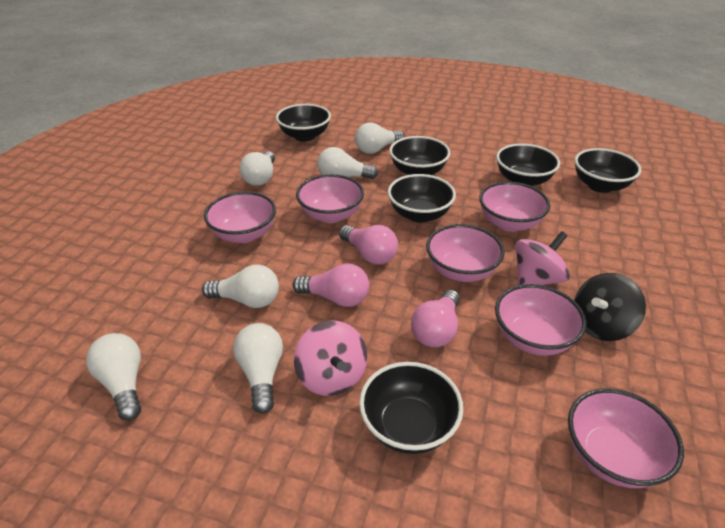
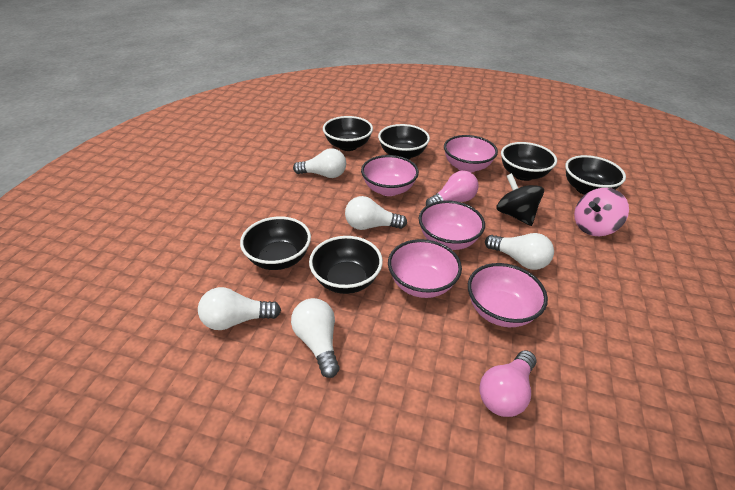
pink bowl: [204,192,276,243] [296,174,364,223] [426,224,504,282] [479,182,550,232] [495,284,586,356] [568,388,684,488] = 6 -> [361,155,419,196] [388,239,462,298] [419,200,485,250] [444,135,498,173] [468,263,548,327] = 5
pink light bulb: [293,263,369,307] [339,225,398,265] [411,290,460,347] = 3 -> [426,171,478,206] [479,350,537,417] = 2
pink spinning top: [294,320,367,396] [516,231,570,285] = 2 -> [574,188,629,236] = 1
white light bulb: [86,333,141,421] [202,265,279,308] [233,323,283,414] [239,151,275,186] [317,147,378,179] [355,122,404,154] = 6 -> [198,287,281,330] [291,298,339,378] [293,148,346,178] [345,196,407,230] [485,233,554,270] = 5

